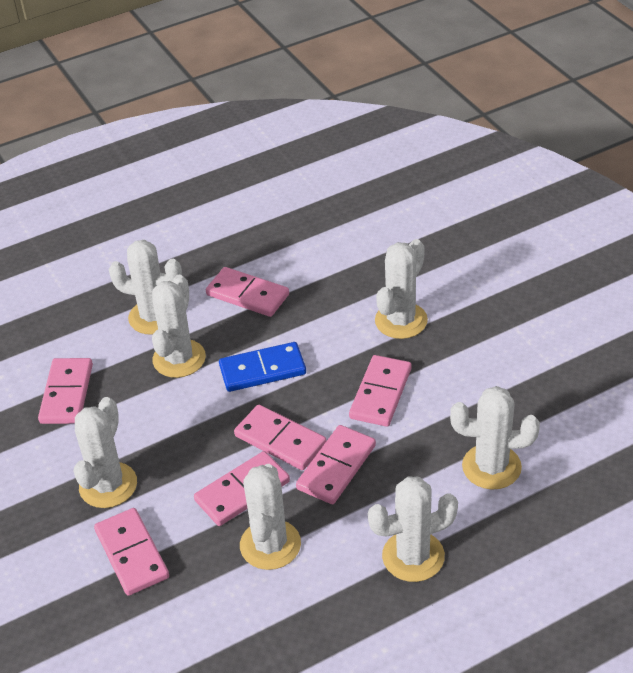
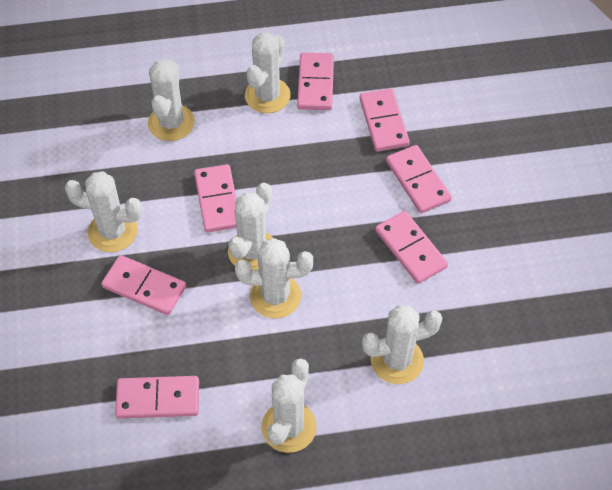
blue domino: [219,342,306,392] = 1 -> none = 0

